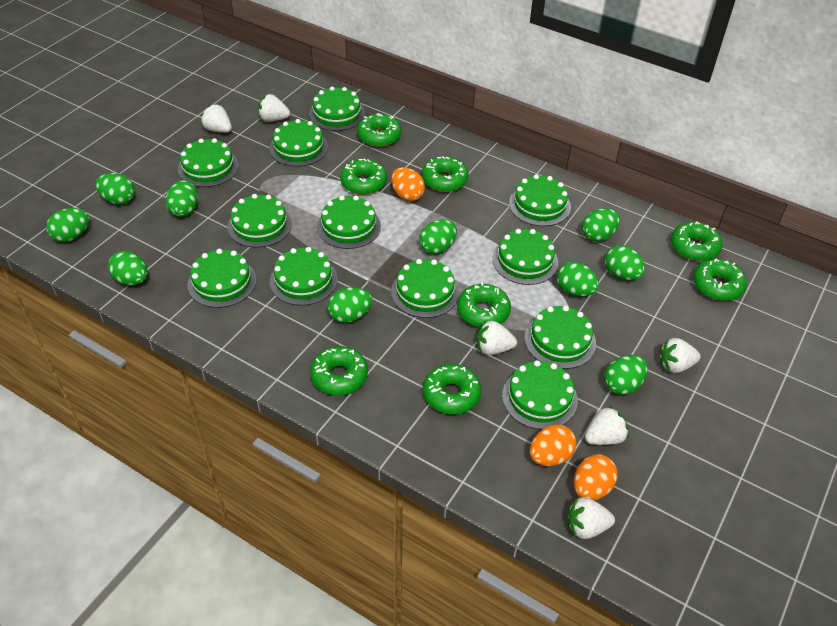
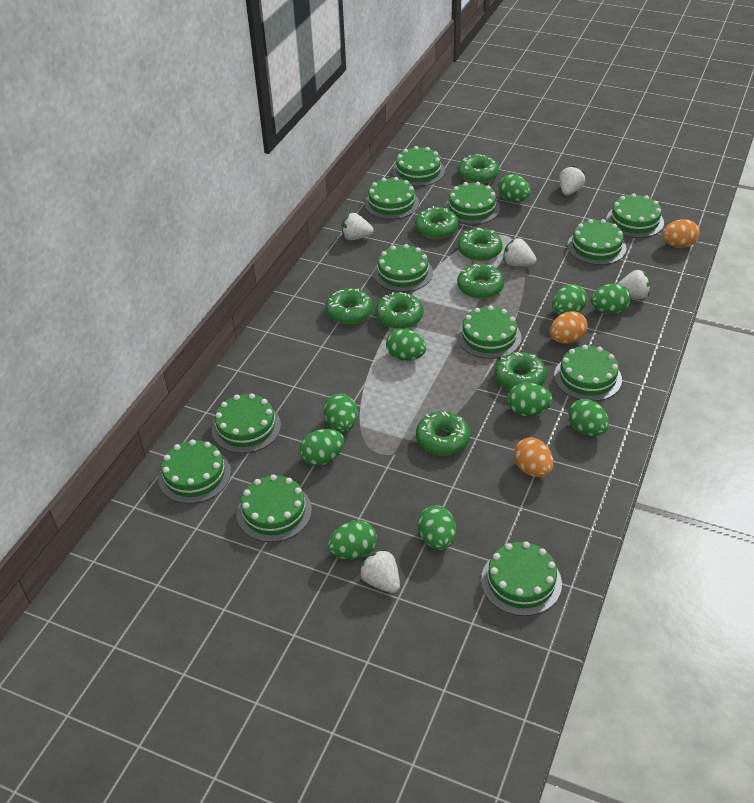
white strawberry: [201,104,232,133] [258,94,290,122] [477,321,517,355] [568,497,615,539] [585,406,628,445] [659,338,701,373] = 6 -> [342,213,374,240] [359,549,400,593] [503,238,536,266] [559,166,585,195] [618,270,651,299] = 5

